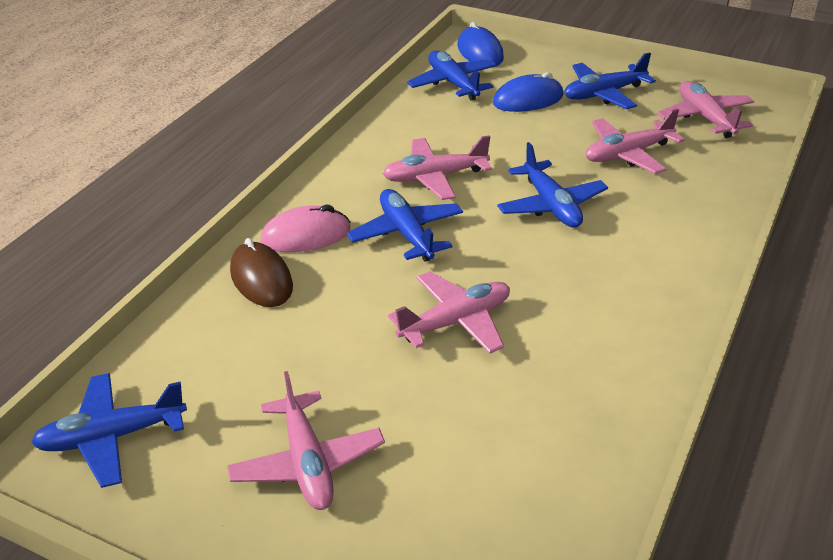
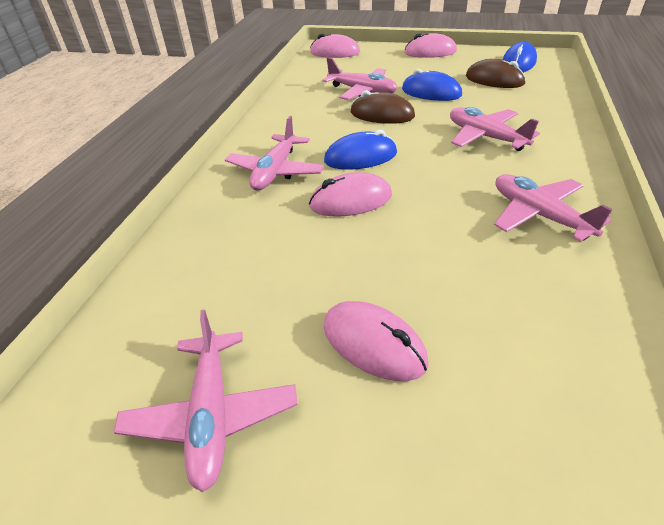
blue mouse: [458,22,504,66] [493,72,563,112] = 2 -> [324,130,397,170] [402,69,462,101] [503,41,537,72] = 3
blue plane: [31,373,187,488] [347,189,463,262] [407,51,497,101] [497,142,608,228] [564,52,656,109] = 5 -> none = 0
brown mouse: [230,238,293,307] = 1 -> [351,90,415,124] [466,59,526,88] = 2
pink mouse: [260,205,350,252] = 1 -> [309,172,392,217] [310,33,360,58] [324,301,429,381] [404,33,457,58] = 4

